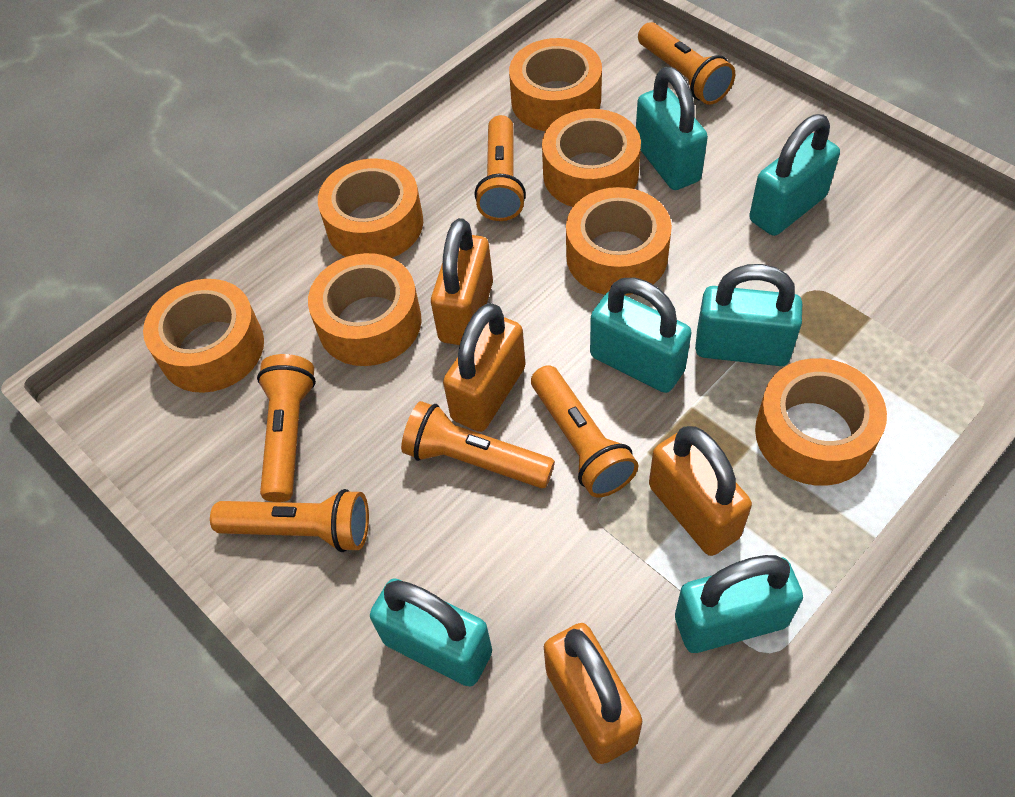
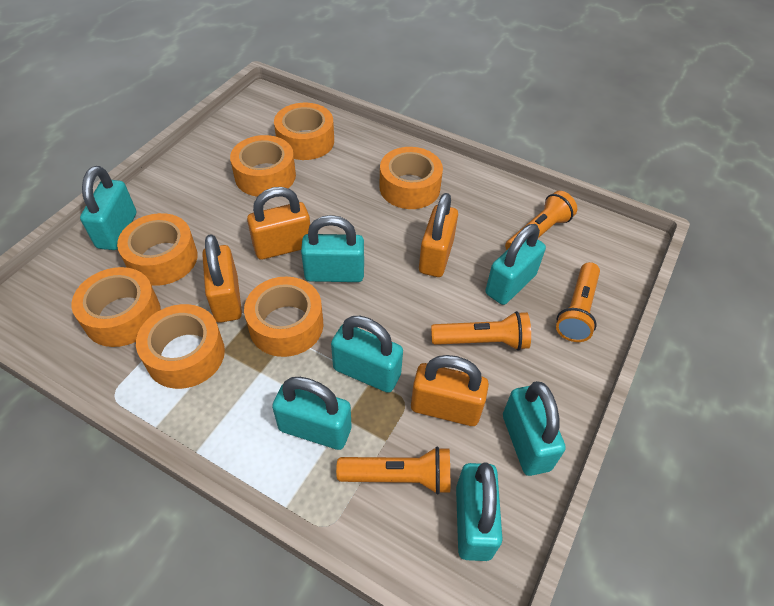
orange flashlight: [210,489,369,552] [257,354,316,502] [401,401,555,488] [475,115,526,221] [531,365,638,498] [638,22,735,105] = 6 -> [336,447,450,494] [431,311,531,350] [505,191,577,250] [556,262,600,342] = 4
turquoise padlock: [370,578,492,687] [590,278,692,393] [636,67,708,190] [675,555,803,653] [695,264,802,366] [749,114,840,236] = 6 -> [80,166,136,250] [272,377,352,450] [301,215,364,282] [331,316,403,393] [456,462,503,561] [485,224,546,305] [503,381,566,476] = 7

